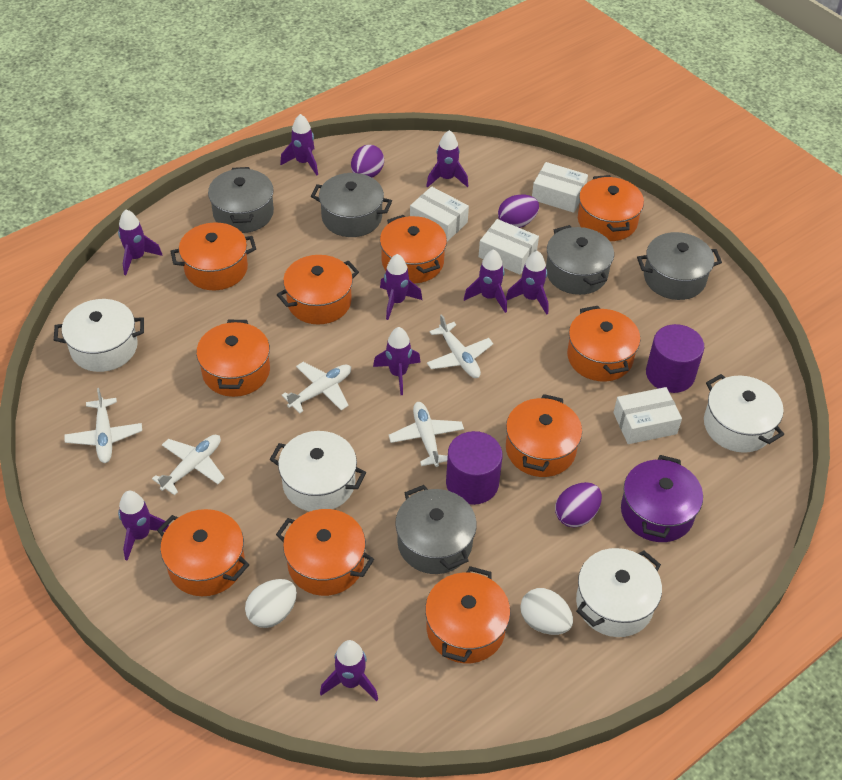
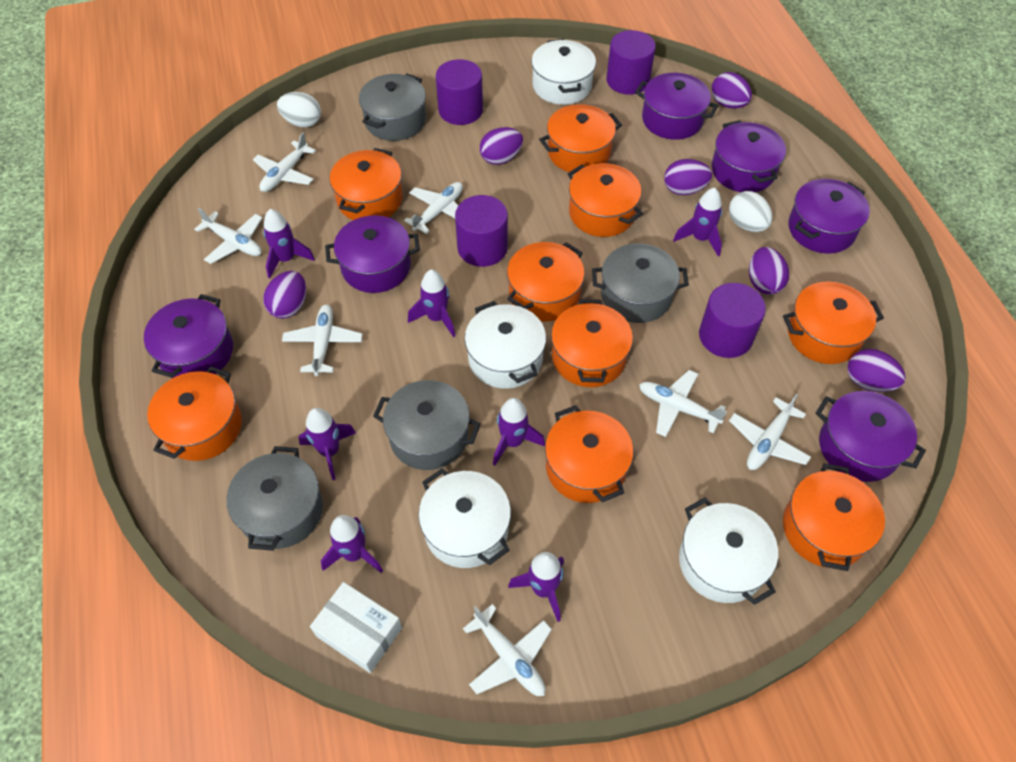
grey pot: [208,167,274,233] [311,173,392,237] [395,485,477,574] [546,225,614,295] [637,232,722,300] = 5 -> [226,446,323,551] [359,74,426,141] [373,380,480,470] [592,243,689,323] = 4
orange pot: [157,509,249,596] [170,223,256,290] [196,320,270,397] [276,509,374,596] [277,255,359,325] [380,215,447,283] [425,566,510,663] [506,394,582,477] [567,306,640,382] [578,175,644,241] = 10 -> [147,366,242,461] [330,148,403,220] [507,242,585,321] [539,104,622,173] [545,405,633,503] [551,299,633,387] [568,163,643,237] [783,282,884,364] [783,463,885,571] = 9
purple cylinder: [446,431,503,505] [646,324,704,393] = 2 -> [436,59,483,125] [455,195,508,267] [606,30,656,95] [699,283,766,358] = 4
purple egg: [351,145,384,178] [498,195,539,228] [555,482,602,528] = 3 -> [263,271,306,319] [480,127,523,165] [664,159,712,195] [711,72,752,108] [749,247,789,295] [847,349,906,392] = 6
purple pot: [621,455,703,542] = 1 -> [144,294,233,378] [325,215,420,293] [635,73,718,140] [712,120,786,192] [788,179,870,254] [816,391,926,482] = 6
purple rocket: [118,210,163,275] [118,491,169,561] [280,114,318,176] [320,640,378,701] [373,327,421,395] [380,254,422,320] [426,130,468,188] [464,249,507,313] [506,251,549,315] = 9 -> [263,209,315,279] [298,408,356,480] [321,515,383,573] [408,270,455,338] [493,398,545,466] [508,552,564,622] [673,188,722,257] = 7
white box: [410,186,469,241] [479,219,539,275] [532,162,588,213] [613,387,682,444] = 4 -> [310,582,402,673] = 1
white plane: [64,388,142,463] [152,435,225,495] [282,362,351,414] [389,402,464,467] [427,314,493,378] = 5 -> [194,208,262,264] [253,132,316,192] [282,304,363,376] [404,182,463,234] [463,604,552,696] [639,370,727,437] [729,394,811,470] = 7

